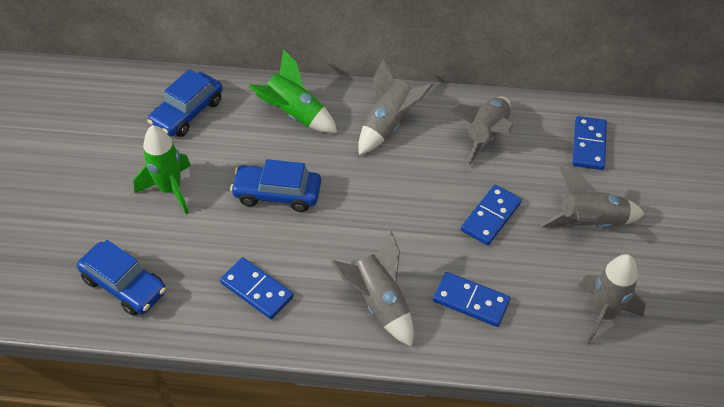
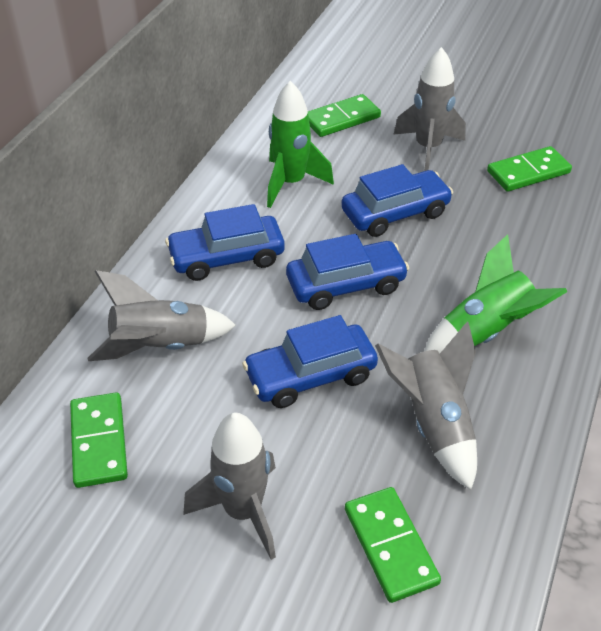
blue car: [77,240,166,316] [147,69,223,137] [230,159,321,212] = 3 -> [165,204,285,281] [242,315,378,408] [286,234,409,310] [341,164,453,237] = 4
blue domino: [220,257,294,319] [433,272,510,327] [461,185,522,245] [572,116,607,170] = 4 -> none = 0
green domino: none = 0 -> [70,392,128,488] [308,94,381,137] [345,487,441,603] [487,146,572,192] = 4
grey rocket: [331,231,414,347] [358,59,433,155] [450,97,513,167] [541,167,645,228] [579,254,646,345] = 5 -> [87,270,236,361] [183,413,276,560] [375,321,477,490] [393,47,466,171] = 4

